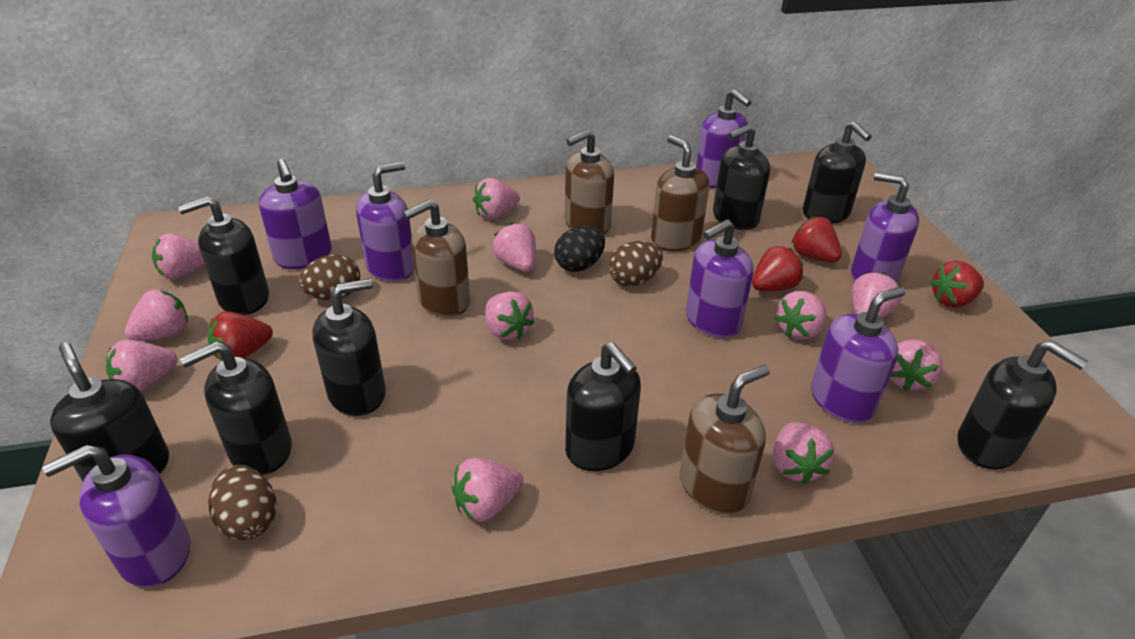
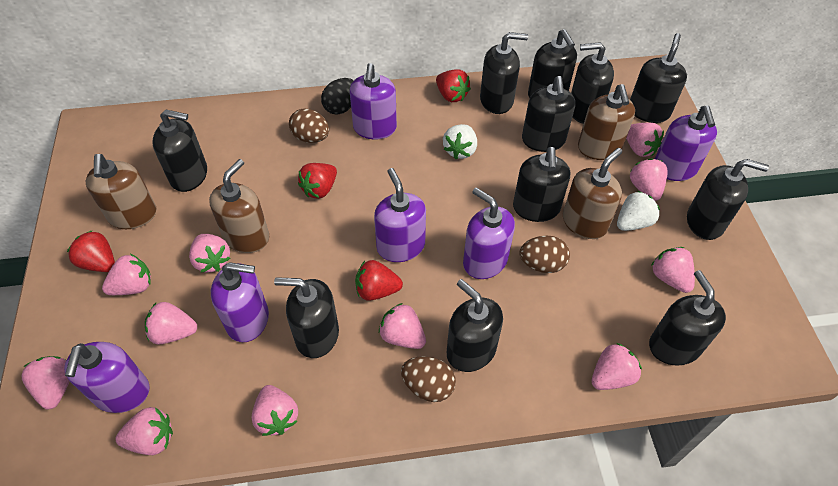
black soap dispenser: [50,342,169,481] [178,196,269,315] [180,341,292,475] [313,279,386,416] [565,342,641,471] [713,124,770,230] [803,122,872,224] [957,341,1088,469] = 8 -> [152,109,207,192] [274,277,339,358] [447,279,503,372] [480,32,528,114] [513,147,570,222] [522,76,575,152] [528,29,577,98] [571,42,614,124] [630,33,687,123] [649,270,726,366] [687,159,769,240] = 11
purple soap dispenser: [42,445,190,588] [259,159,332,269] [356,162,414,282] [686,219,754,338] [696,89,751,188] [811,287,906,423] [851,172,919,282] = 7 -> [64,342,150,413] [211,262,269,342] [350,63,397,139] [374,168,426,262] [463,187,515,279] [655,106,717,181] = 6
white strawberry: none = 0 -> [443,124,477,159] [617,191,660,231] = 2

